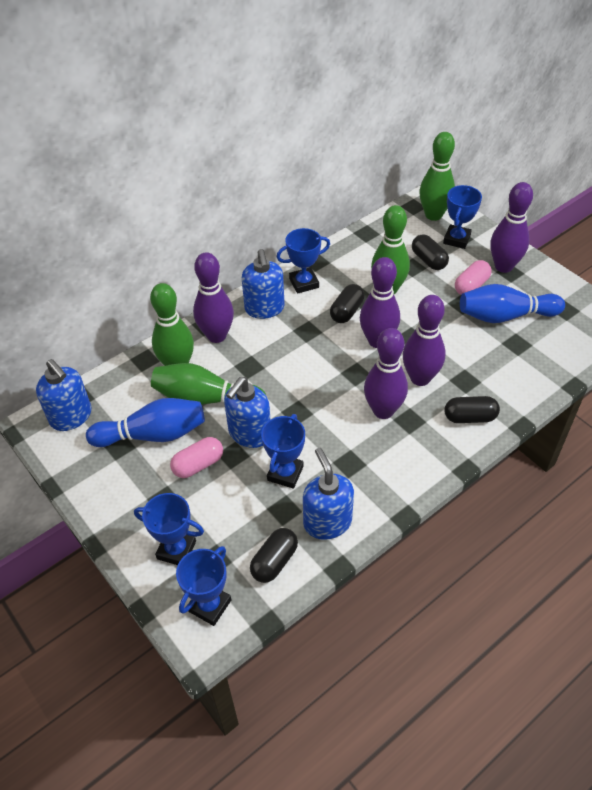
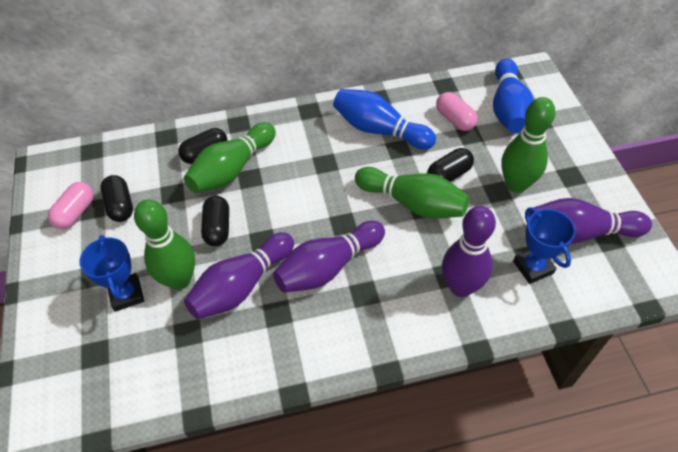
blue soap dispenser: [36,359,92,431] [224,377,271,448] [242,249,285,319] [303,448,354,540] = 4 -> none = 0
blue trophy: [134,493,204,565] [176,546,231,626] [261,414,305,489] [277,228,330,294] [443,185,482,249] = 5 -> [79,235,144,312] [513,208,575,284] = 2
purple bowling pin: [193,252,234,343] [360,257,400,348] [364,328,408,419] [403,295,445,386] [490,182,533,273] = 5 -> [184,232,294,319] [273,221,385,293] [442,206,496,297] [530,198,652,243] = 4

